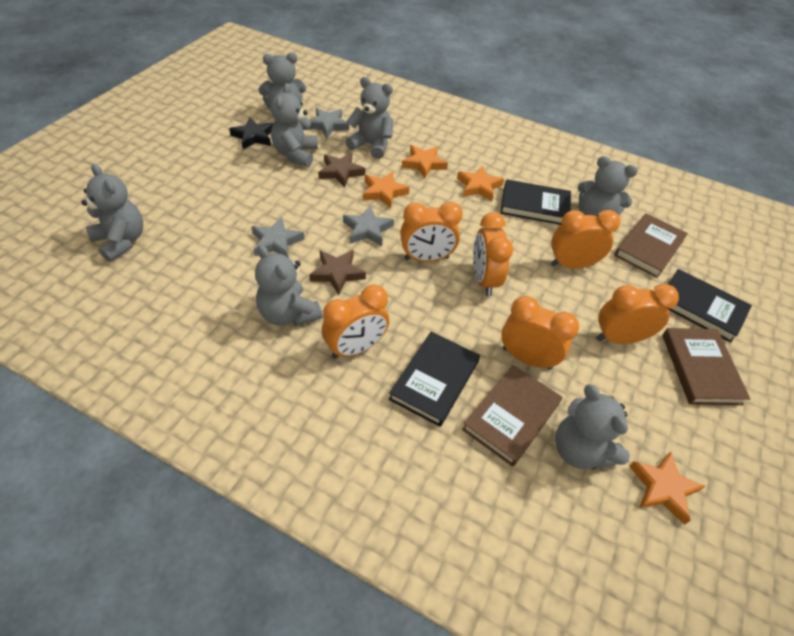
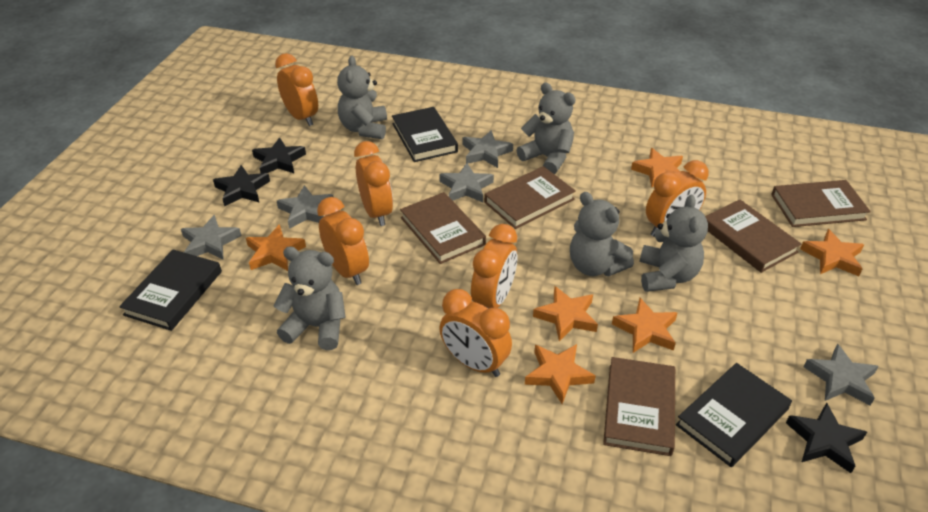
black star: [229,117,273,149] = 1 -> [213,165,270,206] [252,137,306,173] [786,402,867,473] = 3
brown book: [462,365,562,467] [614,213,688,278] [662,328,750,405] = 3 -> [400,192,486,264] [484,166,576,229] [603,357,675,456] [705,199,801,273] [771,180,871,227] = 5
brown star: [309,250,366,295] [318,153,365,188] = 2 -> none = 0
grey star: [252,217,304,256] [308,108,349,138] [343,206,394,246] = 3 -> [181,215,241,260] [277,185,334,229] [439,163,494,202] [463,130,513,168] [803,344,879,406] = 5
grey teddy bear: [81,164,143,262] [255,245,322,326] [258,52,306,111] [271,83,318,167] [345,77,393,159] [555,384,630,470] [578,156,638,217] = 7 -> [274,247,346,350] [337,56,387,139] [517,83,575,174] [570,192,634,276] [640,195,708,292] = 5
orange star: [363,171,410,209] [402,145,448,179] [457,165,504,201] [629,451,705,525] = 4 -> [246,224,306,271] [525,344,596,404] [533,286,598,341] [612,298,677,353] [631,148,683,188] [800,229,864,276] = 6

